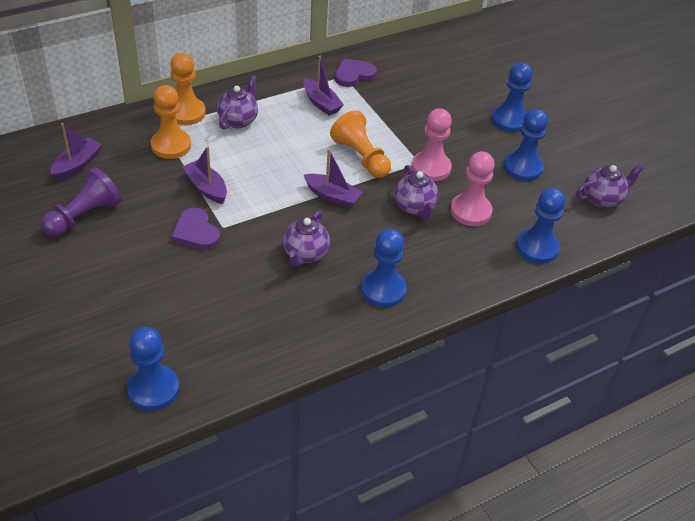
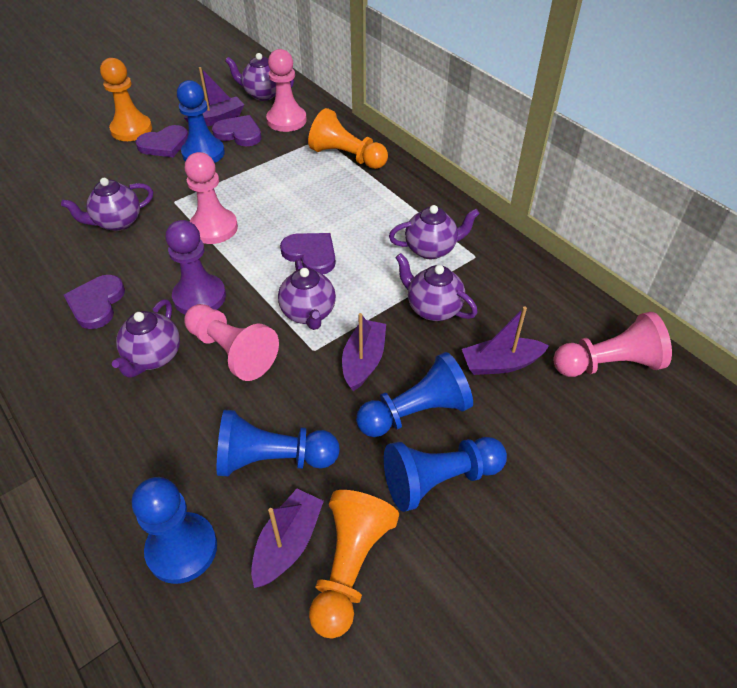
pink pawn: [412,108,452,181] [450,151,494,226] = 2 -> [184,304,279,381] [185,152,238,244] [266,49,307,132] [553,312,672,377] = 4
purple heart: [171,208,220,250] [335,58,377,87] = 2 -> [64,275,125,329] [136,125,188,157] [212,115,262,146] [280,233,336,274] = 4
purple teapot: [217,75,258,129] [283,211,330,267] [395,165,439,219] [576,164,644,208] = 4 -> [61,178,153,231] [112,299,180,378] [225,53,294,101] [278,259,336,330] [389,205,480,259] [395,253,478,321] = 6

